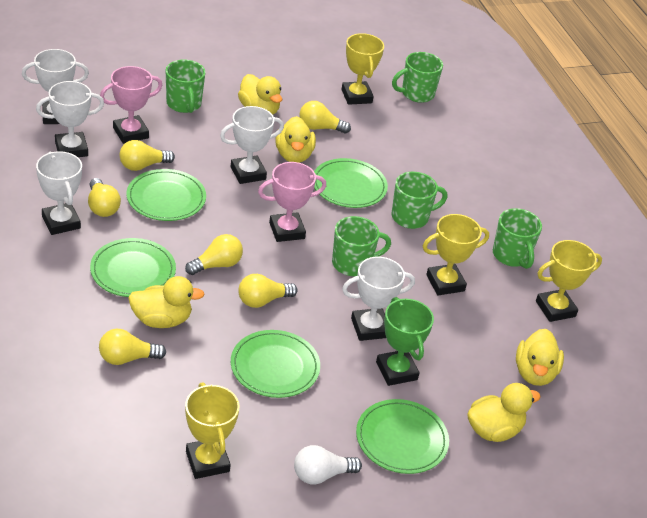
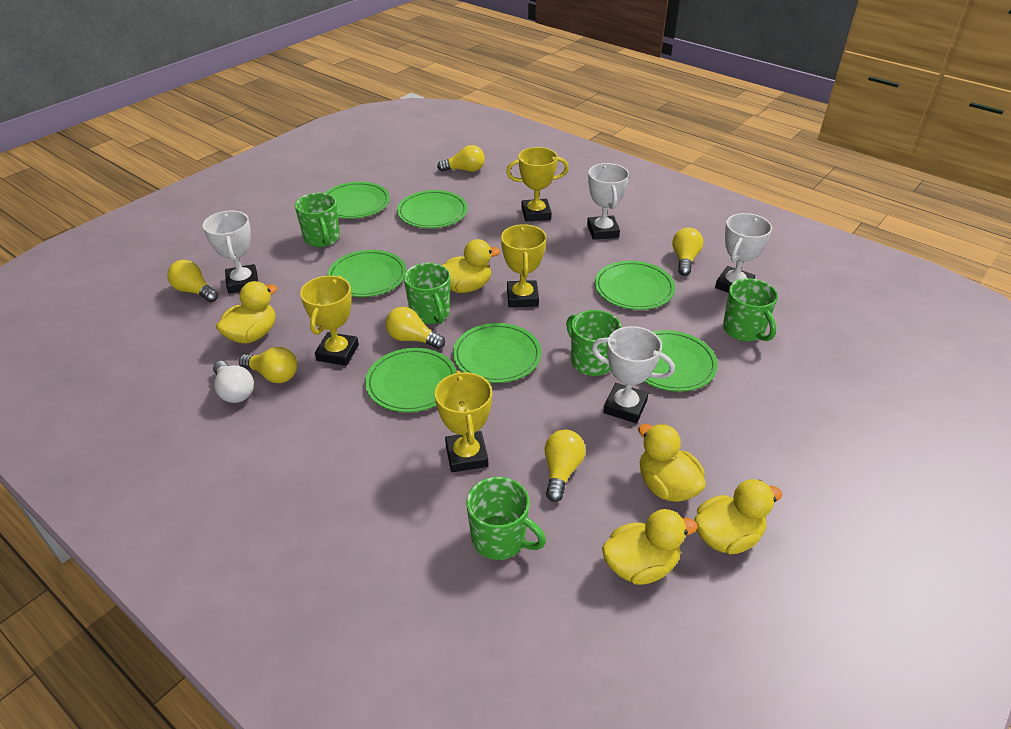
green plate: [90,238,176,297] [127,169,206,221] [231,330,320,398] [314,158,388,208] [356,399,449,474] = 5 -> [325,182,390,219] [327,250,406,297] [365,348,456,412] [397,190,468,228] [453,323,541,383] [595,261,675,310] [644,330,718,392] = 7
green trophy: [376,297,434,386] = 1 -> none = 0
pink trophy: [100,66,163,144] [258,162,326,242] = 2 -> none = 0
white trophy: [22,49,89,124] [36,81,104,157] [36,151,82,235] [220,106,284,184] [342,257,415,341] = 5 -> [203,211,258,294] [587,163,629,240] [592,326,675,423] [715,213,772,293] = 4

